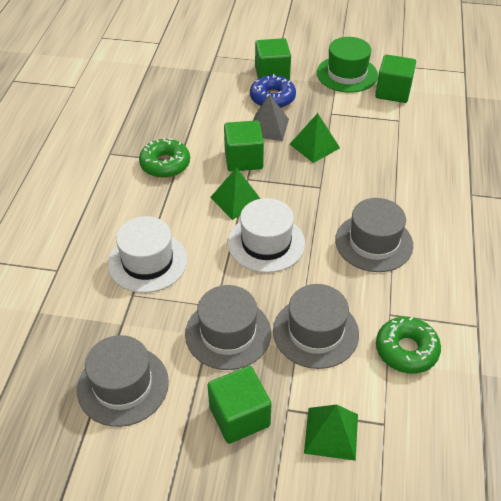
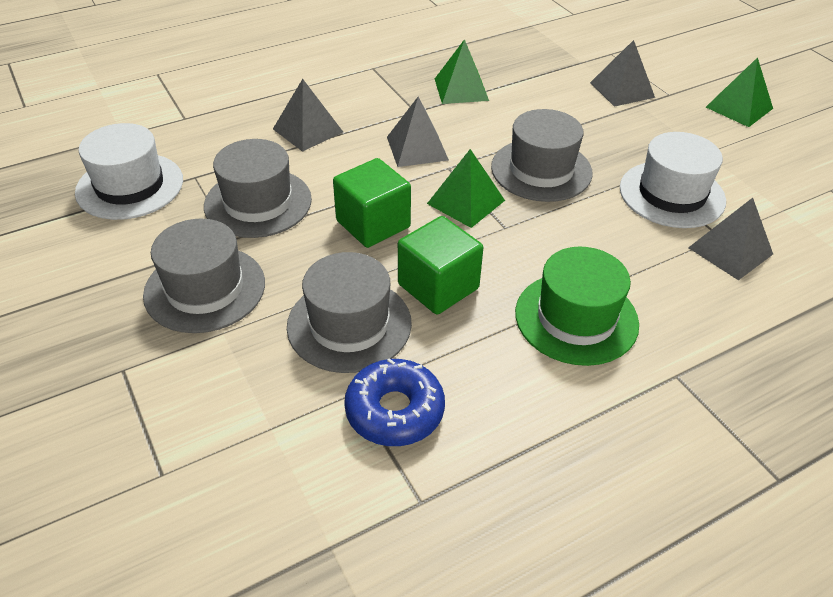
green cube: [208,366,272,444] [224,120,264,172] [255,38,291,80] [375,54,416,103] = 4 -> [333,158,411,248] [398,216,483,315] = 2
green donut: [139,138,190,178] [376,317,441,374] = 2 -> none = 0
grey pyramid: [253,94,289,141] = 1 -> [273,79,343,152] [387,97,449,167] [590,40,655,107] [688,198,773,280] = 4

